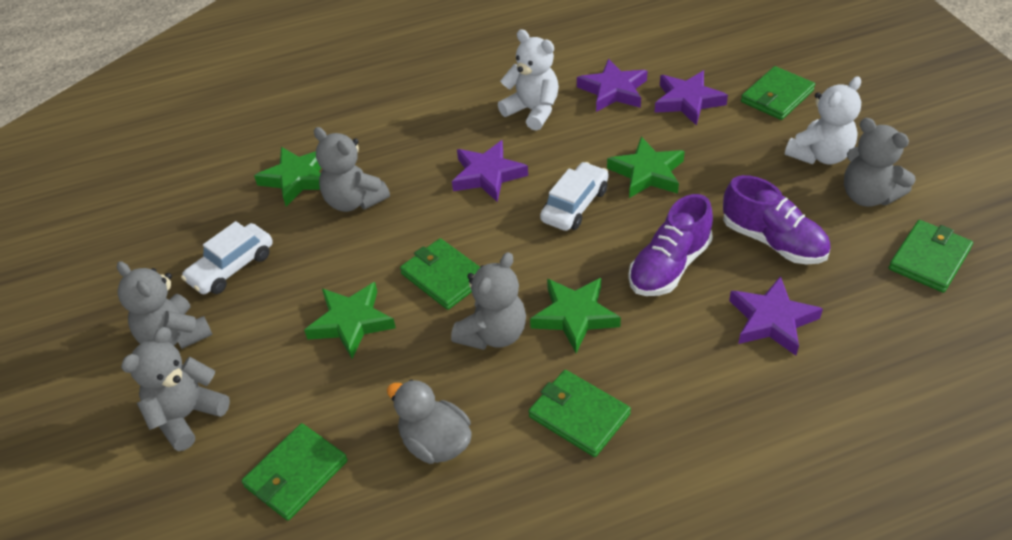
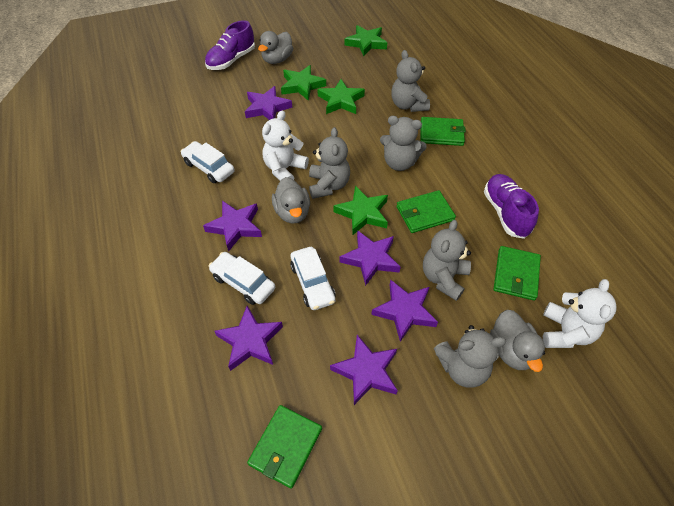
green wallet: [242,423,348,521] [400,238,480,310] [529,370,631,457] [741,66,815,120] [889,220,973,293] = 5 -> [247,405,322,489] [396,190,456,233] [421,117,466,146] [494,246,541,301] = 4
grey duck: [387,380,472,464] = 1 -> [258,31,293,64] [272,177,310,223] [490,310,545,372] = 3
purple star: [452,140,528,202] [577,59,647,112] [654,71,728,126] [729,276,823,356] = 4 -> [203,201,262,252] [215,306,283,371] [245,86,292,120] [330,335,398,405] [339,230,400,286] [371,279,438,342] = 6
white car: [181,221,273,294] [540,162,608,231] = 2 -> [181,141,235,183] [208,252,275,305] [290,247,336,310] = 3

